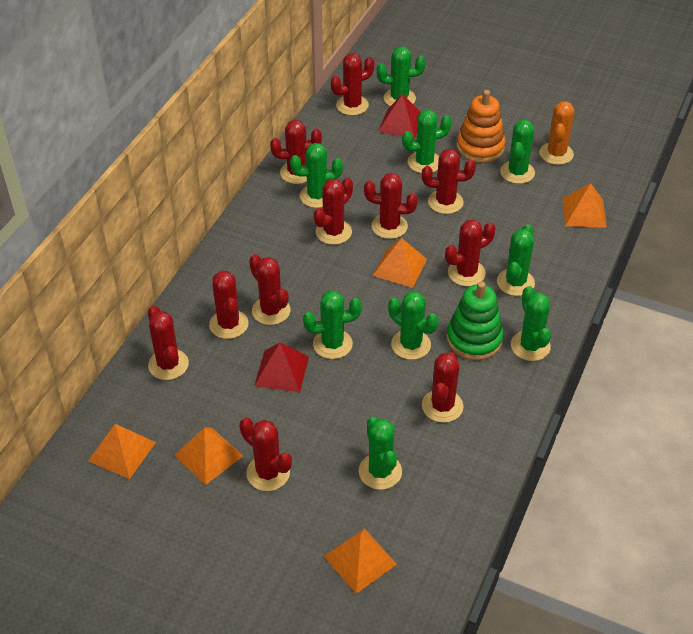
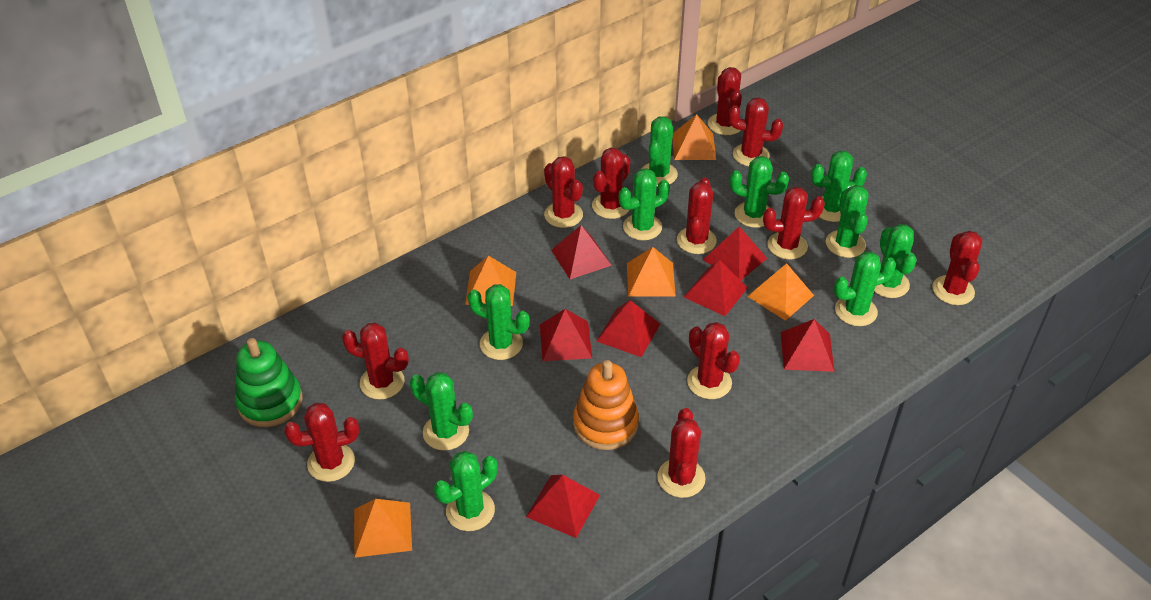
green cactus: [290,143,343,208] [303,290,362,359] [359,417,402,490] [377,46,426,106] [388,291,439,360] [402,110,452,173] [497,224,535,296] [500,120,535,184] [511,286,551,361] = 9 -> [410,372,473,450] [434,451,497,531] [468,284,530,360] [619,168,670,240] [642,116,678,186] [730,156,789,228] [811,150,867,222] [826,185,869,258] [834,251,896,326] [874,224,917,298] = 10
orange cactus: [539,101,574,165] = 1 -> none = 0
red pyramid: [254,343,309,393] [378,94,421,139] = 2 -> [526,475,600,538] [540,309,592,361] [551,225,612,279] [597,300,660,357] [684,260,748,316] [703,226,767,280] [781,319,835,372] = 7

